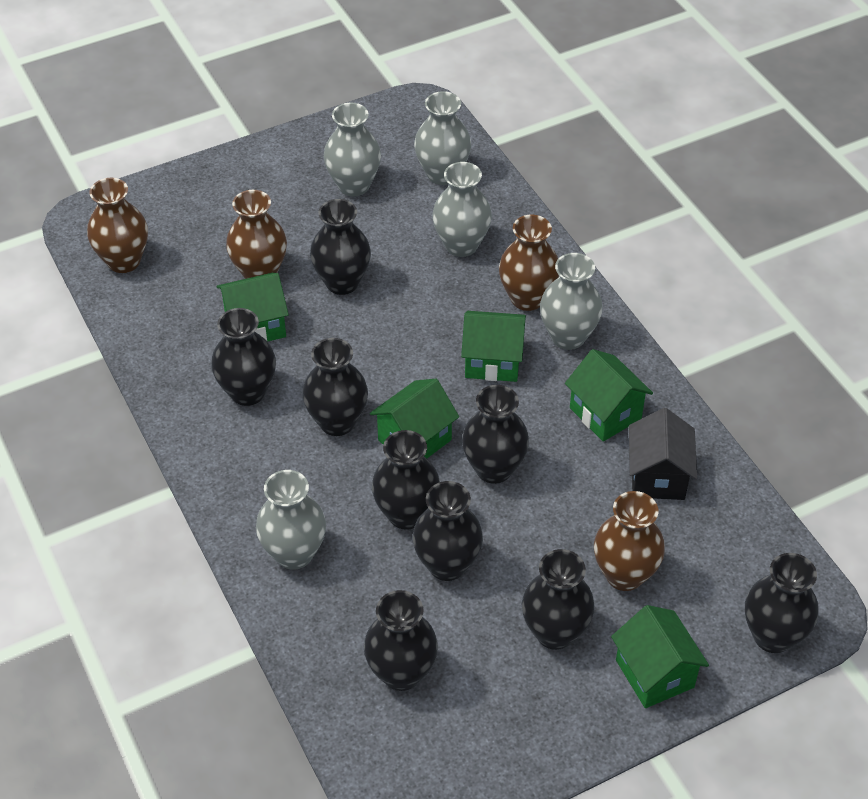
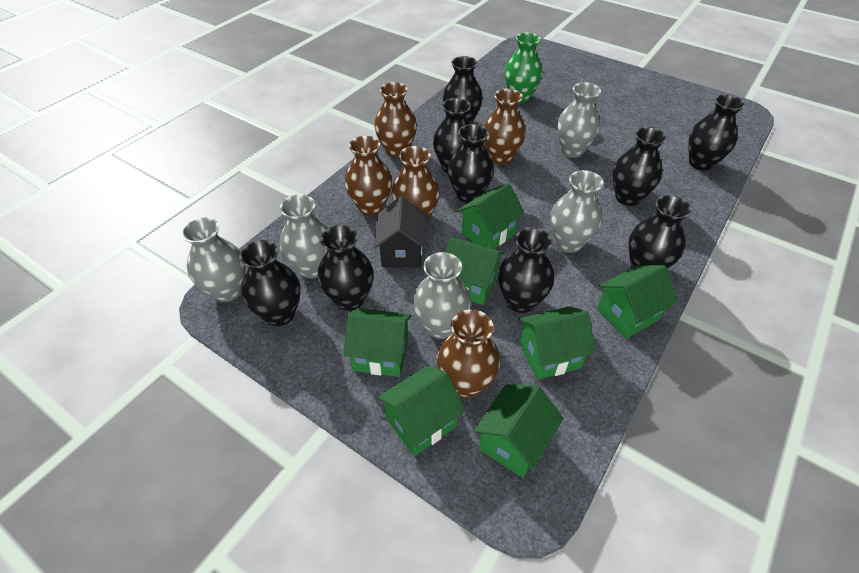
brown vase: [87,178,148,273] [226,190,287,279] [499,215,559,311] [594,491,665,591] = 4 -> [345,136,392,216] [374,82,417,158] [391,146,440,223] [437,309,500,398] [484,89,526,165] = 5
green house: [217,273,289,342] [370,379,459,459] [461,311,526,382] [565,349,653,441] [611,605,709,708] = 5 -> [343,308,412,377] [377,366,466,456] [445,237,505,305] [457,183,525,249] [474,384,563,478] [519,306,596,380] [597,265,678,339] = 7
green vase: none = 0 -> [505,32,542,103] = 1

